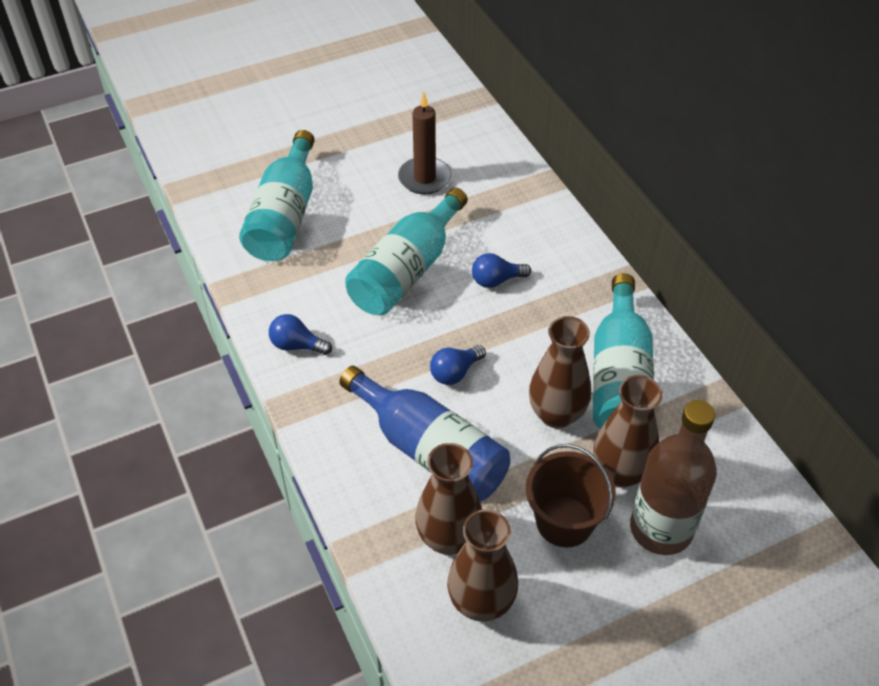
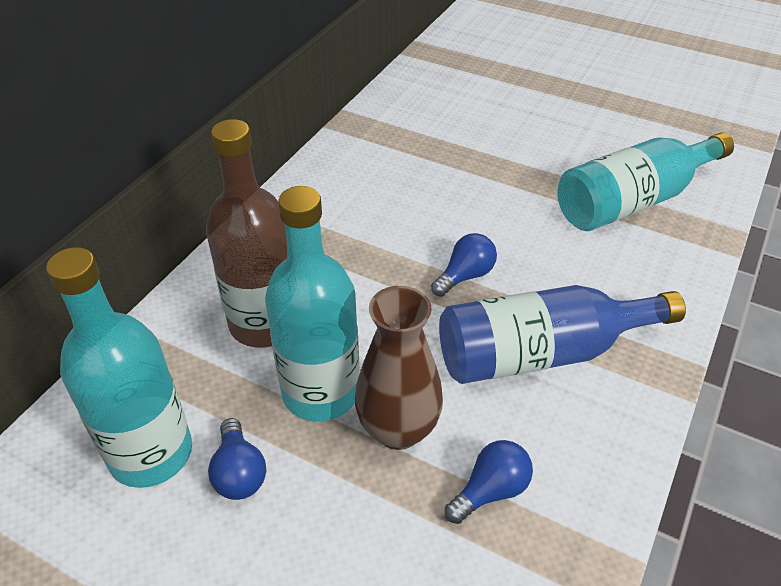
brown bucket: [526,444,616,547] = 1 -> none = 0
brown candle: [398,91,452,194] = 1 -> none = 0
brown vase: [415,443,482,555] [447,509,518,622] [529,316,591,429] [593,375,663,488] = 4 -> [355,286,443,450] = 1

